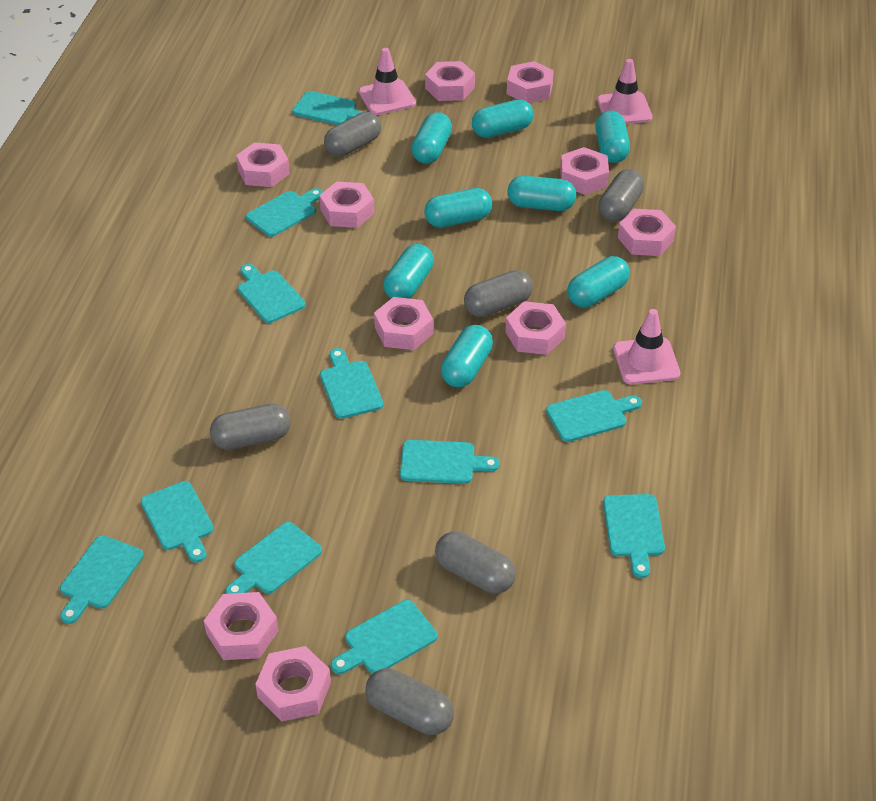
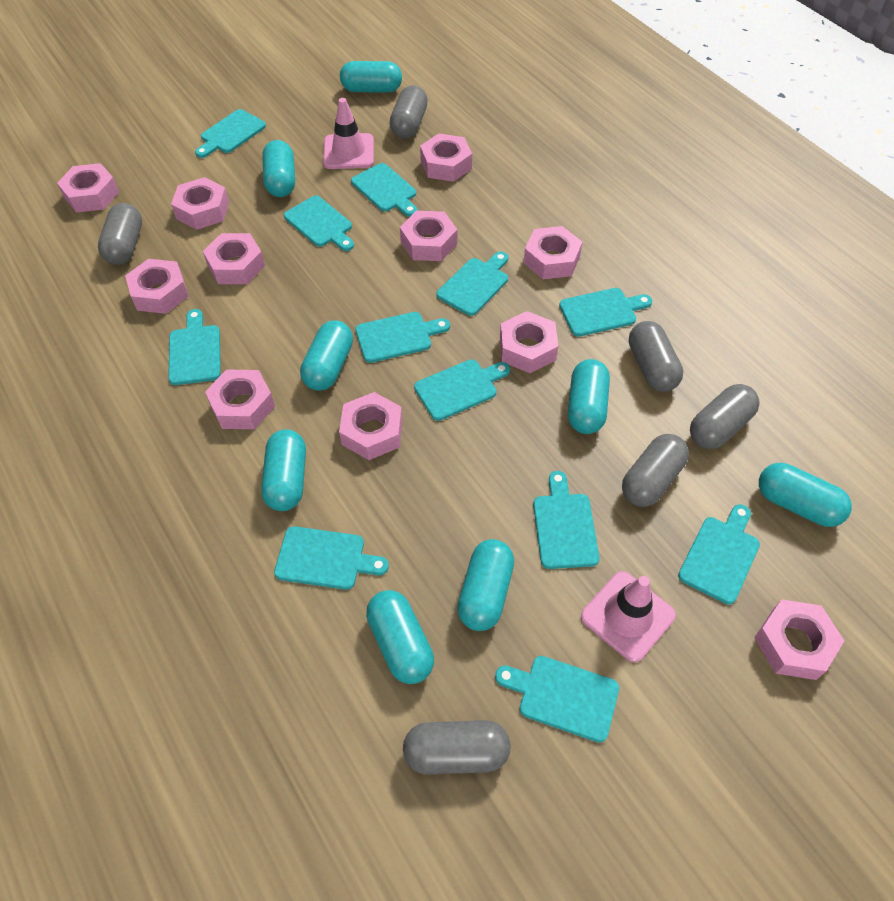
pink nut: [204,592,279,660] [236,142,290,187] [255,646,331,722] [319,182,375,228] [374,297,433,350] [425,61,475,101] [505,301,566,355] [507,61,554,103] [560,147,609,195] [618,209,676,256] = 10 -> [57,163,119,212] [125,259,189,314] [171,177,229,230] [203,233,265,284] [205,370,275,429] [339,392,403,460] [400,211,457,261] [420,133,472,182] [500,311,558,373] [524,226,582,279] [754,599,844,680] = 11
pink traffic cone: [359,48,416,115] [597,59,653,124] [613,309,680,384] = 3 -> [323,98,374,169] [581,571,676,662] = 2
turquoise cutting board: [60,536,144,624] [141,481,214,563] [225,522,322,594] [238,264,305,323] [246,188,323,237] [292,91,363,125] [320,348,383,419] [331,600,437,674] [400,440,500,484] [546,390,642,442] [603,494,665,578] = 11 -> [168,309,221,385] [195,109,266,158] [274,526,389,590] [284,196,354,251] [351,163,418,217] [355,312,450,363] [414,359,510,421] [437,252,508,316] [495,656,619,743] [533,471,600,569] [559,288,652,337] [678,504,760,605] = 12

